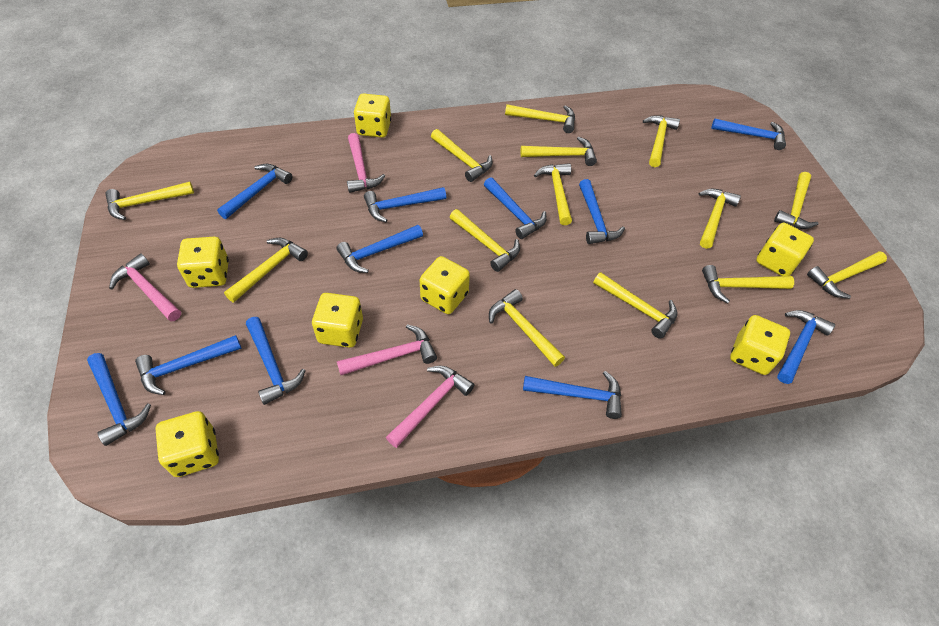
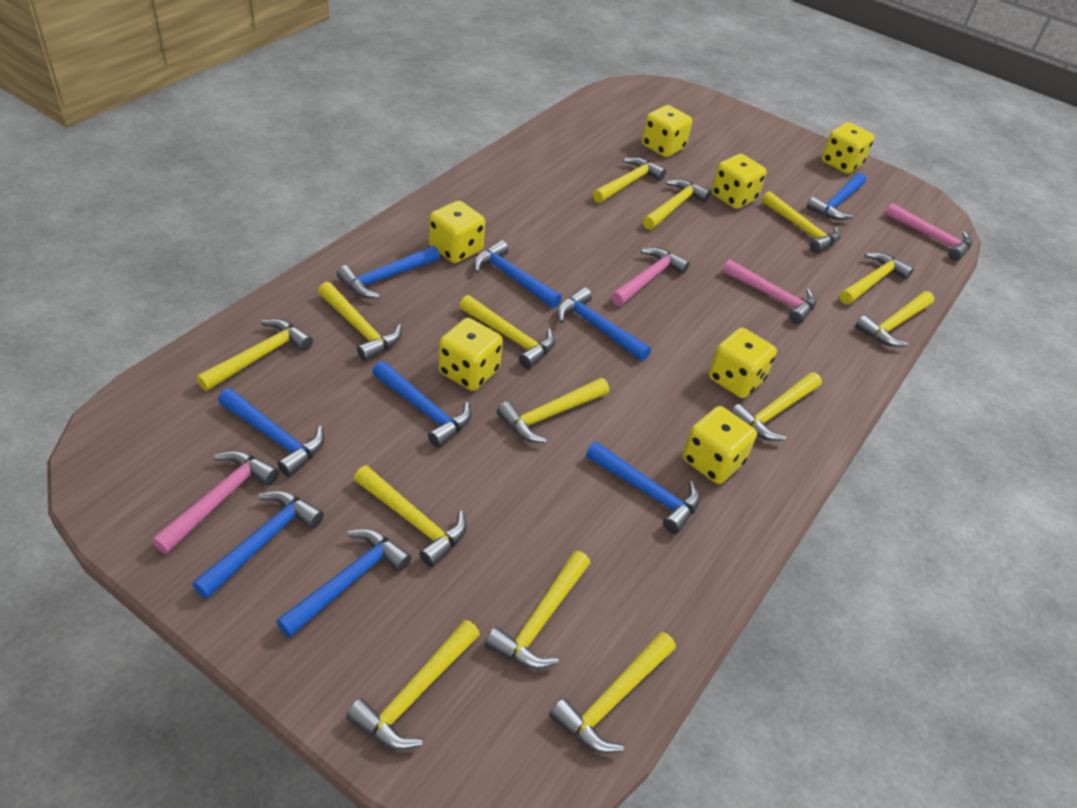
blue hammer: [87,353,151,446] [135,335,241,395] [217,164,293,219] [246,317,306,405] [336,225,423,273] [364,187,446,222] [484,177,547,239] [523,371,622,419] [579,179,625,244] [711,119,786,150] [777,310,835,384] = 11 -> [192,490,324,599] [218,388,325,477] [276,529,412,637] [337,246,440,298] [372,361,472,448] [473,240,562,308] [557,287,651,361] [586,442,700,534] [807,173,866,220] = 9

